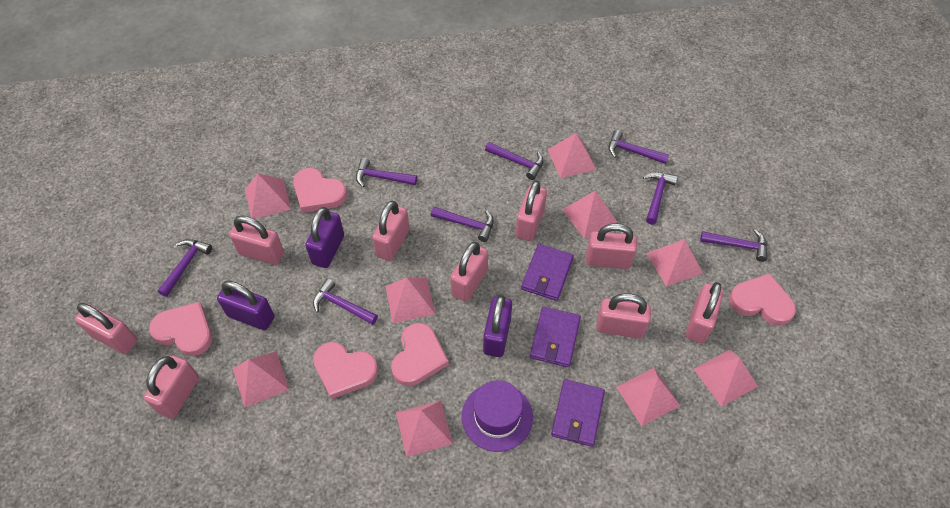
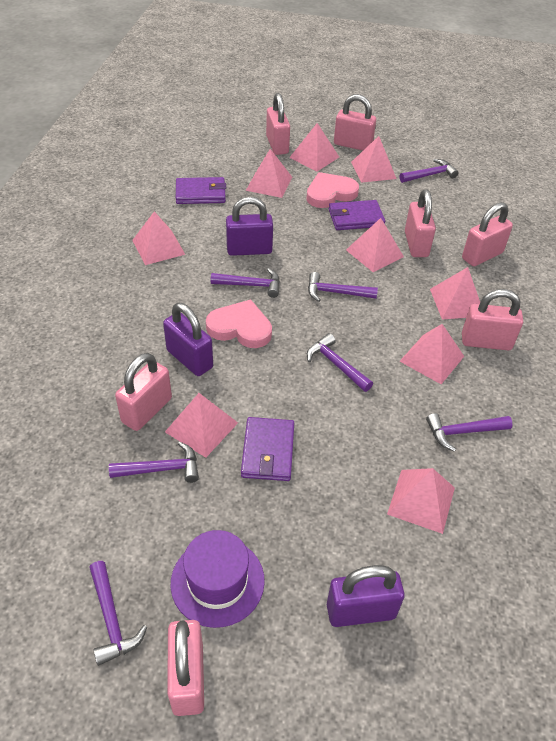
pink heart: [149,302,212,356] [293,168,347,213] [313,342,378,399] [391,323,449,386] [729,273,796,326] = 5 -> [206,299,272,348] [306,172,359,208] = 2
pink padlock: [75,303,138,354] [143,355,199,419] [229,216,284,265] [372,201,410,261] [450,242,488,302] [516,181,547,241] [586,223,637,269] [596,293,651,339] [686,282,724,344] = 9 -> [115,353,172,431] [167,620,204,716] [266,93,290,155] [334,94,376,150] [405,189,436,257] [462,202,513,266] [462,289,523,350] = 7
purple hammer: [158,239,212,297] [313,278,378,325] [356,158,417,187] [431,207,494,242] [485,142,544,180] [608,130,669,164] [643,172,678,225] [700,229,767,262] = 8 -> [89,561,147,666] [109,442,199,483] [211,268,280,298] [307,333,373,392] [308,272,378,302] [400,159,459,183] [426,413,513,452] = 7

